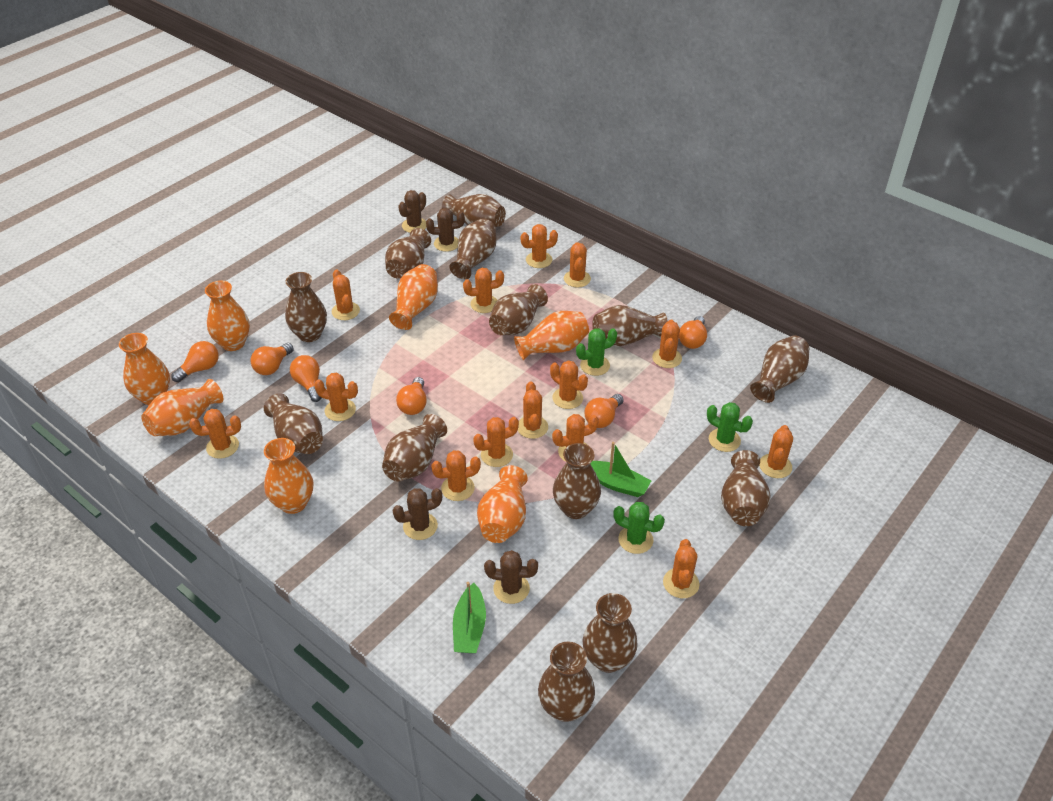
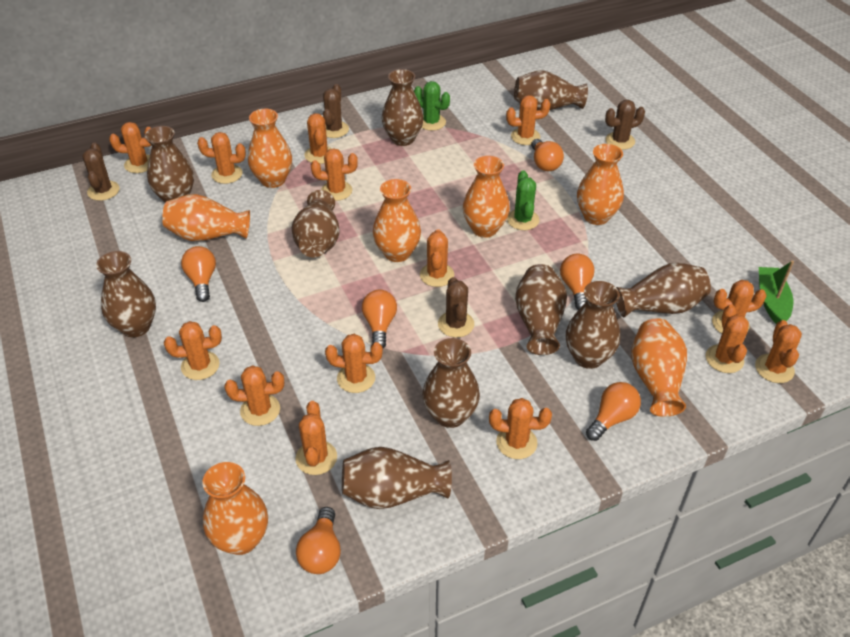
brown vase: [264,393,323,454] [285,272,327,342] [382,414,447,481] [385,228,431,278] [442,194,506,227] [449,218,497,279] [489,284,548,335] [538,642,595,722] [553,443,601,519] [582,593,638,673] [592,305,668,346] [721,450,771,526] [750,335,809,403] = 13 -> [96,251,156,337] [145,126,194,202] [292,190,340,257] [342,447,452,509] [382,69,424,146] [422,338,480,428] [514,70,588,110] [515,264,567,355] [566,281,620,369] [616,263,711,318] = 10
green boat: [453,582,486,653] [590,442,651,497] = 2 -> [759,261,794,324] = 1
green cactus: [576,328,617,376] [613,502,665,554] [707,402,753,452] = 3 -> [414,81,450,131] [507,170,539,230] = 2

